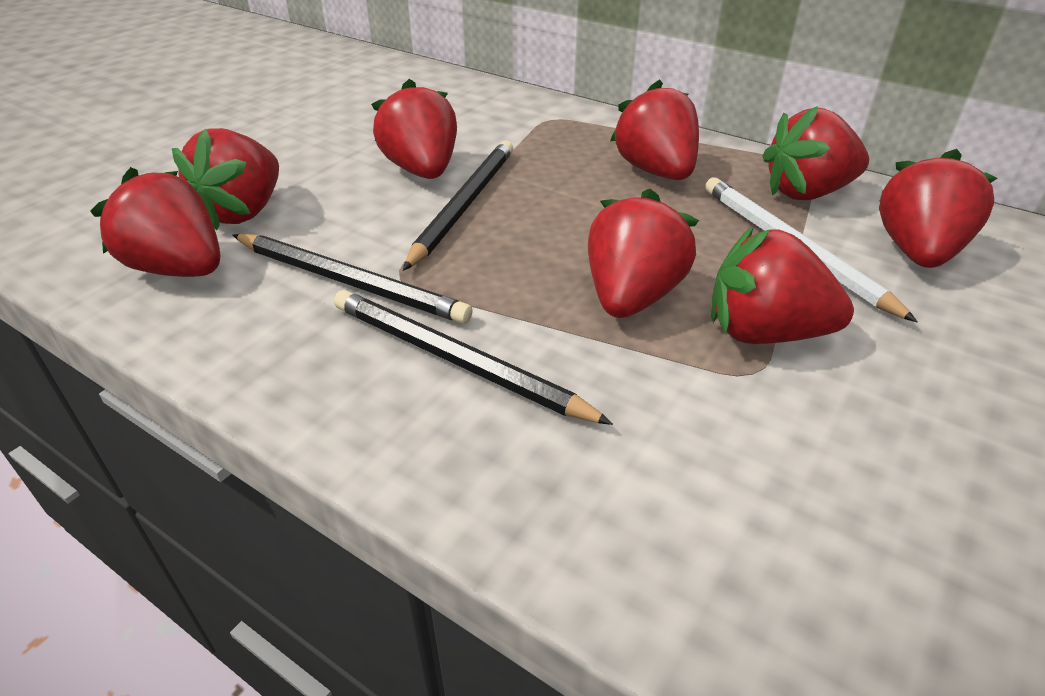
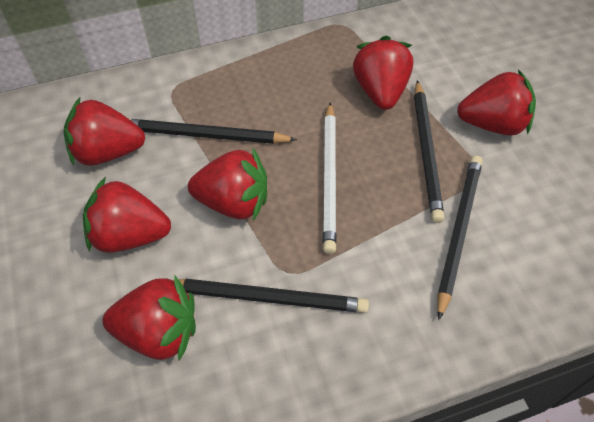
black pencil: [233,234,473,324] [334,290,613,425] [403,140,513,271] = 3 -> [130,119,297,144] [173,279,369,313] [414,80,445,223] [437,155,483,320] = 4
red strawberry: [90,167,220,277] [172,128,279,230] [371,79,457,179] [588,189,699,318] [610,80,699,180] [711,226,854,344] [762,106,869,200] [879,149,998,268] = 8 -> [63,98,145,166] [83,177,171,253] [102,276,196,361] [188,147,267,221] [353,36,413,110] [457,69,536,136] = 6

